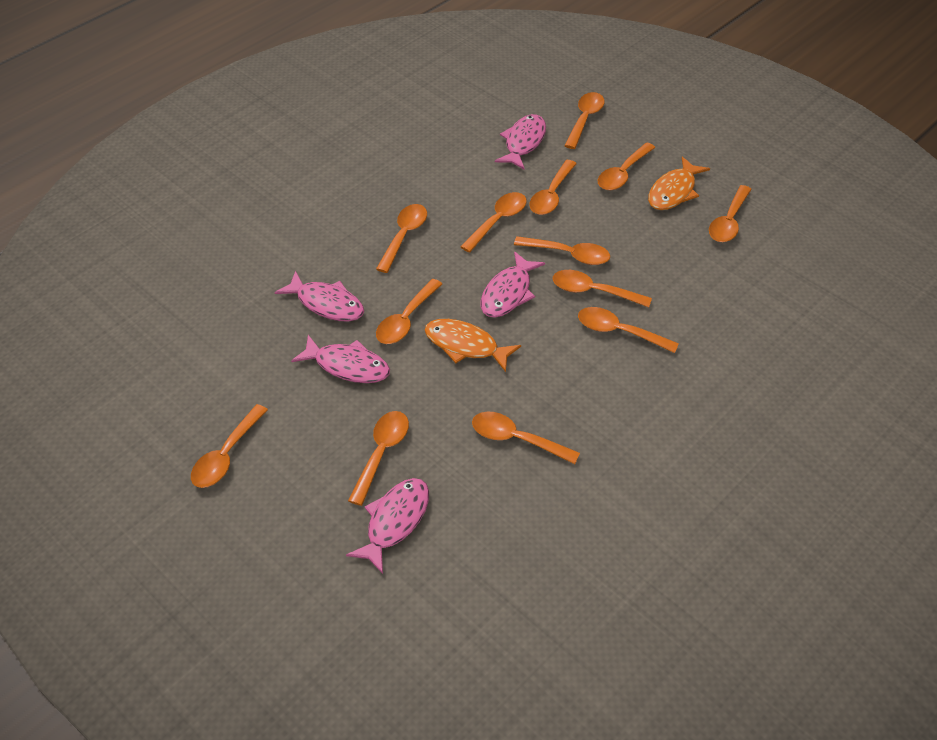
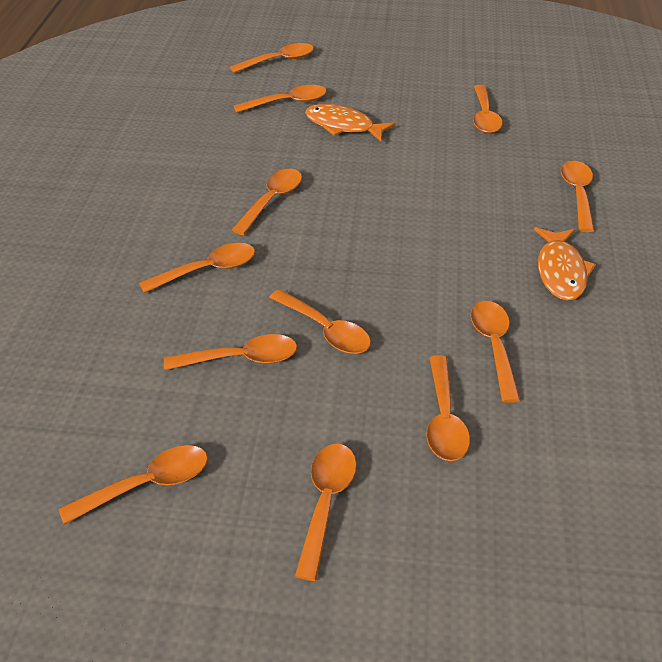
orange spoon: [191,404,268,488] [348,411,409,506] [376,204,427,273] [376,279,442,344] [460,192,527,253] [472,412,580,464] [514,236,610,265] [529,160,577,215] [553,270,652,307] [564,92,605,149] [578,307,679,353] [598,142,655,190] [709,185,752,242] = 13 -> [58,445,208,525] [139,243,255,293] [164,334,297,370] [230,43,314,73] [232,169,302,235] [234,85,327,113] [269,289,371,354] [295,444,357,581] [426,356,470,461] [470,301,520,403] [473,85,503,133] [561,161,594,232] = 12
pink fish: [274,271,364,321] [291,335,390,383] [346,478,429,574] [481,251,545,318] [495,114,546,170] = 5 -> none = 0

